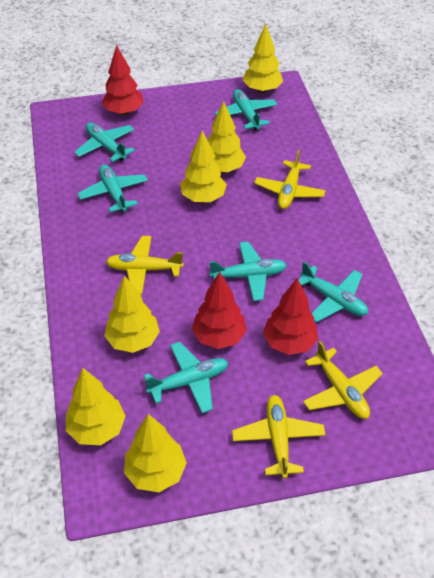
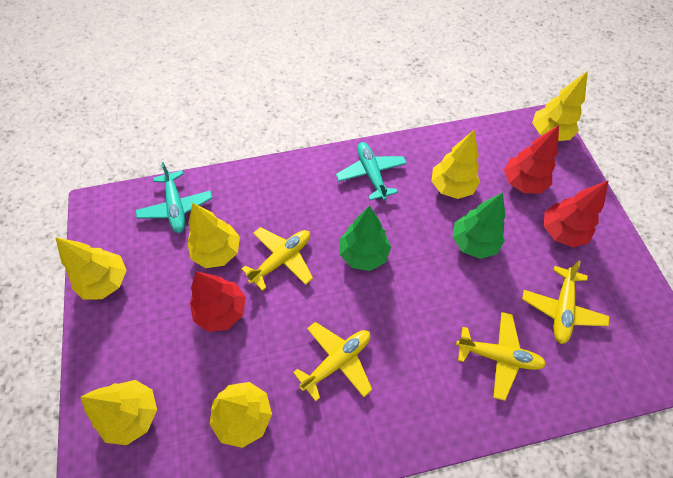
green tree: none = 0 -> [340,206,391,271] [453,192,505,259] = 2
turquoise plane: [74,123,135,162] [77,164,148,212] [144,342,228,413] [209,242,287,301] [215,89,277,130] [299,261,368,323] = 6 -> [136,162,212,233] [336,142,407,200] = 2

